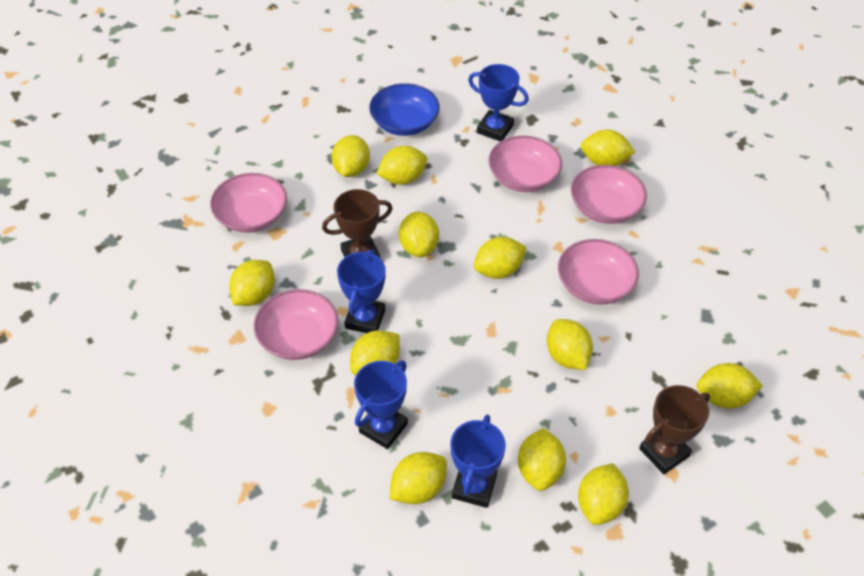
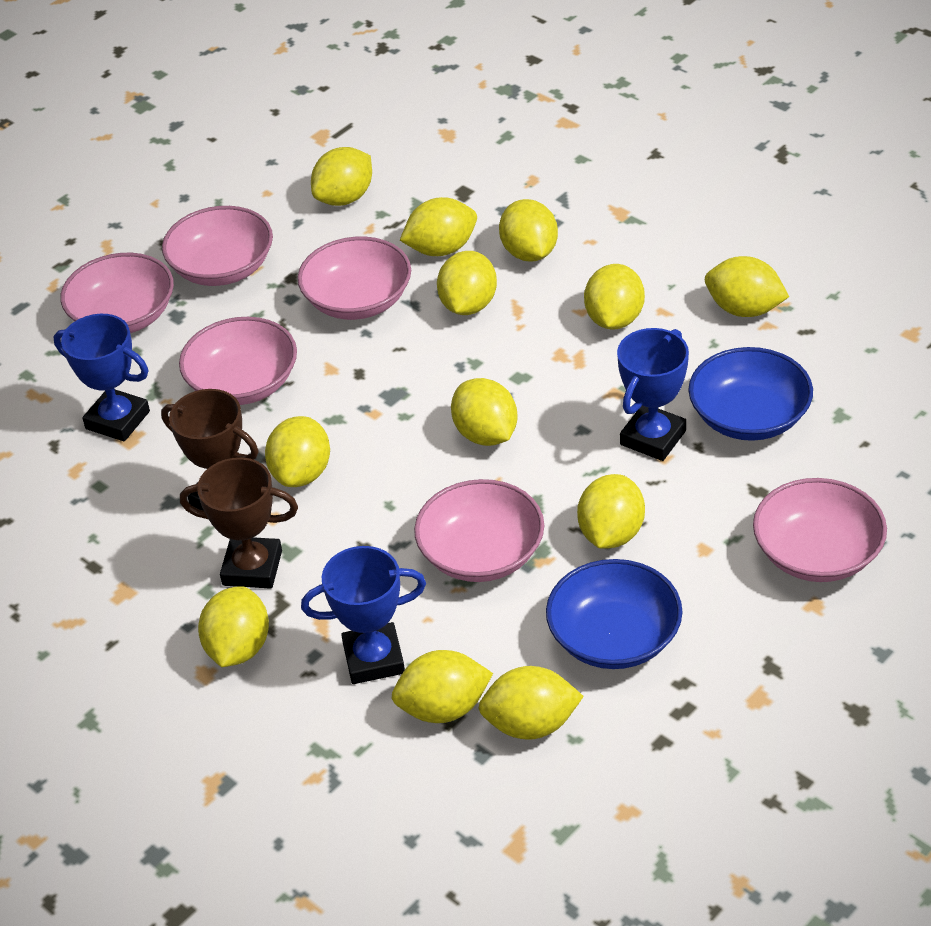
blue bowl: [369,83,440,136] = 1 -> [546,559,683,669] [688,347,813,441] = 2
blue trophy: [337,249,386,333] [354,361,408,449] [450,415,506,508] [468,64,529,142] = 4 -> [54,314,150,441] [301,546,426,684] [617,328,689,461] = 3
pink bowl: [210,173,287,233] [254,289,338,360] [488,136,562,192] [558,239,639,305] [571,165,647,224] = 5 -> [60,253,174,333] [162,206,273,286] [179,317,297,405] [298,237,411,320] [414,479,544,582] [753,478,887,582] = 6

